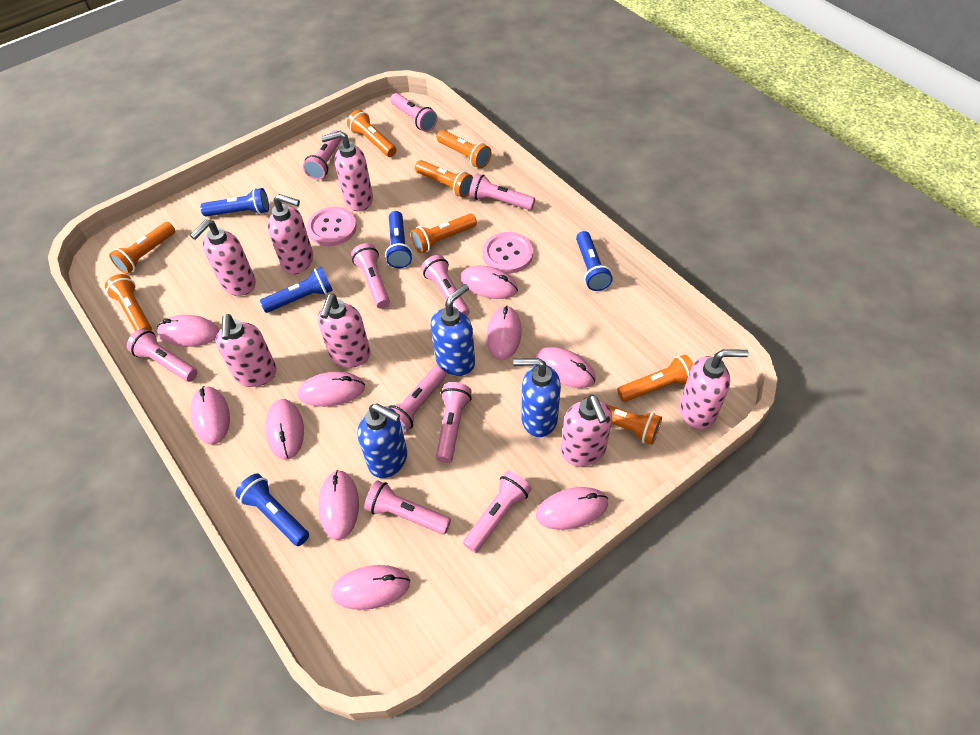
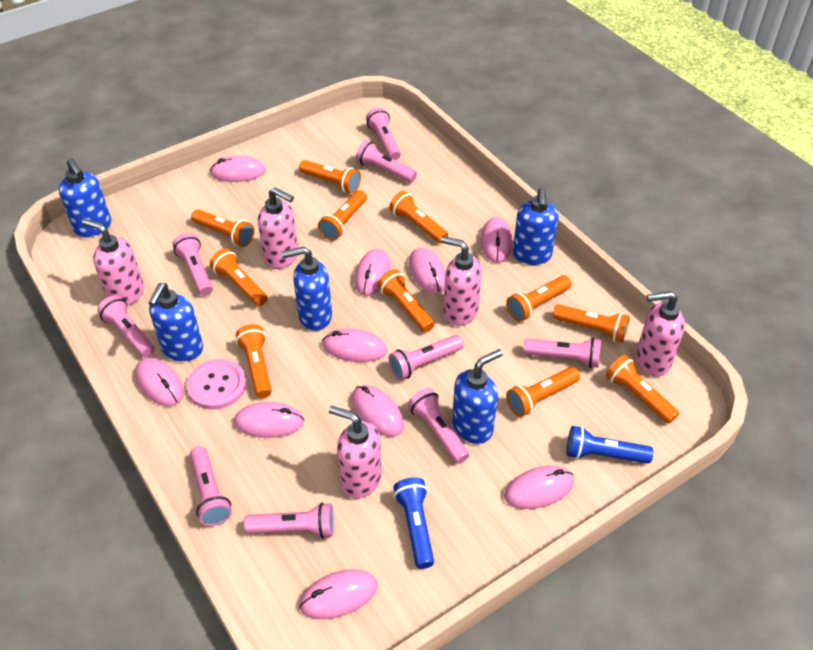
blue flashlight: [200,188,269,217] [235,473,309,546] [260,267,333,313] [385,211,413,268] [576,231,613,291] = 5 -> [393,477,434,569] [567,426,653,464] = 2
blue soap dispenser: [358,403,407,478] [431,284,475,376] [513,358,561,437] = 3 -> [59,158,111,237] [149,283,203,361] [281,247,332,331] [452,349,503,444] [513,187,559,265] = 5
orange flashlight: [105,274,152,331] [109,222,175,274] [347,109,396,157] [411,214,477,254] [415,160,473,198] [437,130,491,168] [583,397,662,445] [617,354,693,402] = 8 -> [191,209,254,247] [210,248,268,306] [236,324,272,398] [299,160,361,193] [318,190,367,241] [378,269,435,332] [389,191,448,243] [506,275,572,322] [506,367,580,417] [553,304,630,343] [606,355,679,424] = 11
pink button: [307,207,357,246] [482,232,533,274] = 2 -> [187,359,246,410] = 1
pink flashlight: [127,329,197,382] [303,130,342,180] [351,243,390,308] [364,480,451,535] [389,367,446,434] [390,93,438,132] [421,255,469,316] [436,382,472,463] [463,471,532,553] [469,174,535,210] = 10 -> [97,295,155,358] [173,233,213,296] [190,446,232,526] [244,502,334,539] [356,140,417,183] [366,107,401,160] [389,335,463,380] [408,388,469,464] [523,338,601,368] = 9
pink soap dispenser: [190,220,256,296] [215,314,277,387] [267,194,313,274] [317,294,371,368] [321,131,373,211] [561,394,612,466] [679,349,749,430] = 7 -> [82,219,144,306] [258,187,298,269] [329,406,382,498] [441,236,482,326] [636,291,685,376] = 5

